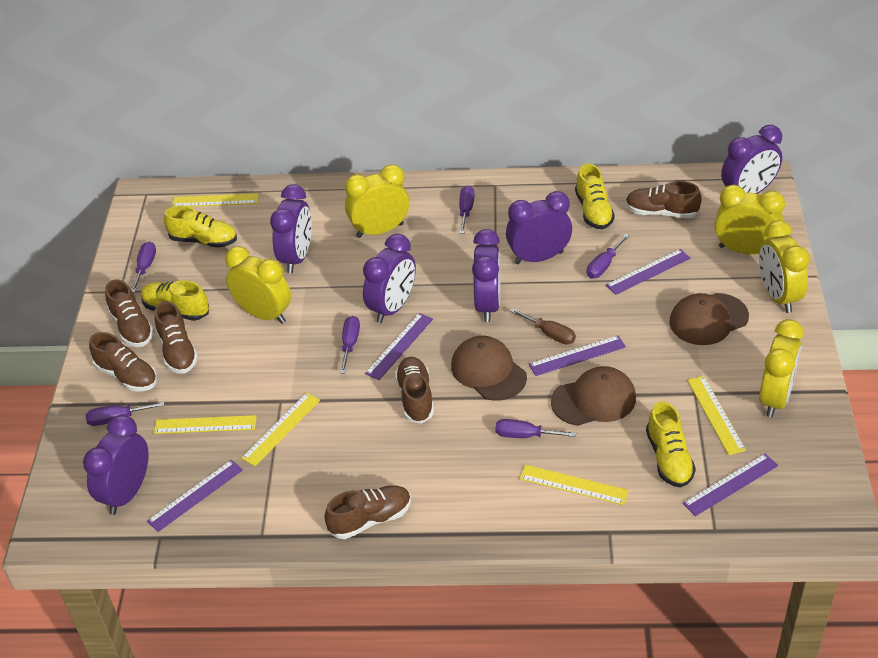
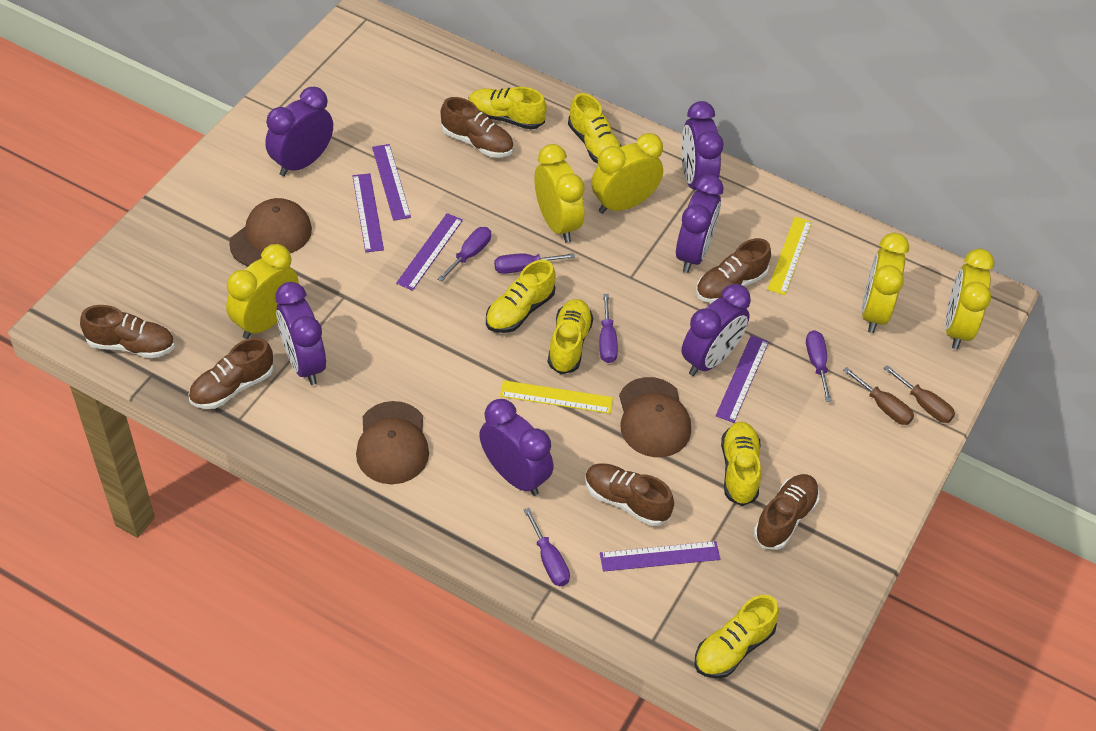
brown screwdriver: [510,308,576,344] = 1 -> [843,367,914,425] [884,365,955,423] = 2
purple screwdriver: [85,402,164,426] [131,241,156,293] [340,316,360,373] [459,186,474,234] [496,419,576,438] [587,234,630,278] = 6 -> [438,227,491,282] [494,253,575,274] [524,508,570,586] [600,294,618,363] [806,330,832,402] = 5
yellow ruler: [154,415,257,434] [172,193,259,207] [241,393,320,466] [520,465,629,505] [687,376,746,455] = 5 -> [500,380,613,414] [767,217,812,295] = 2
yellow shoe: [141,280,209,321] [164,206,237,248] [575,163,615,229] [646,401,696,488] = 4 -> [468,87,547,130] [486,260,556,333] [548,299,593,374] [568,93,622,164] [694,595,779,678] [721,421,761,506] = 6

